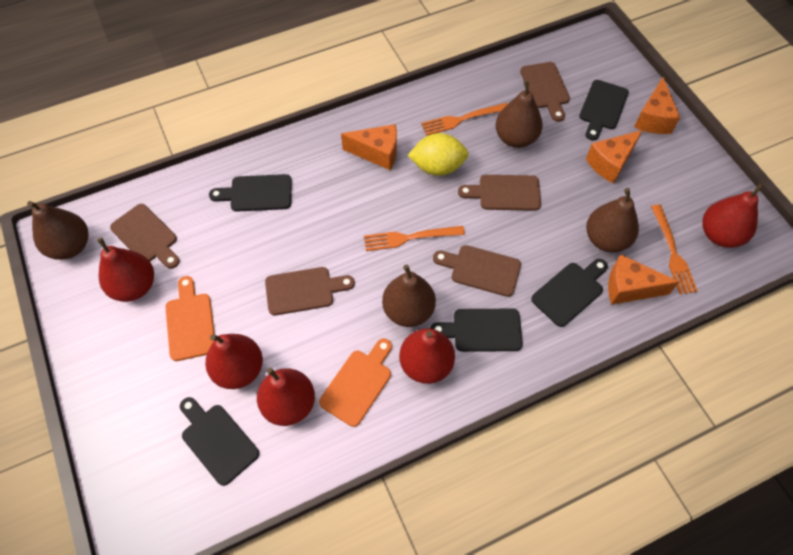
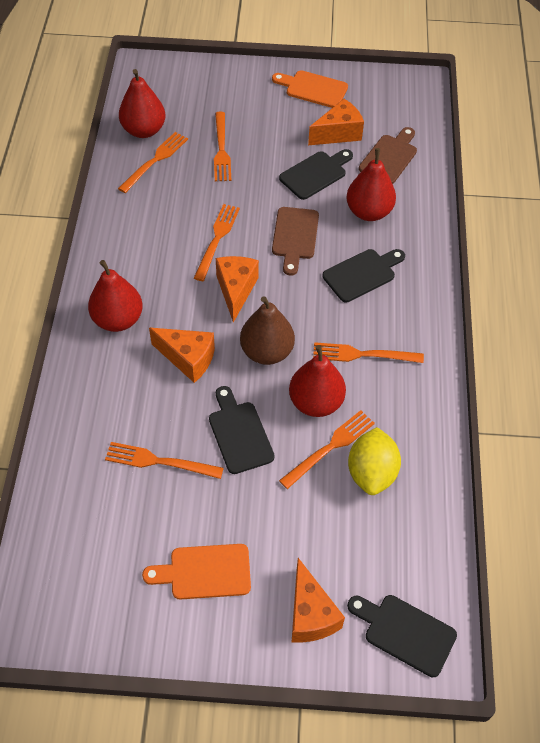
black cutting board: [180,397,259,486] [209,174,292,212] [430,309,523,352] [531,259,608,327] [579,80,629,140] = 5 -> [209,386,275,474] [279,149,353,200] [323,249,405,302] [347,595,457,677] = 4
brown cutting board: [110,204,180,269] [265,267,355,316] [433,245,521,297] [458,175,541,211] [520,62,570,122] = 5 -> [272,207,319,276] [359,127,417,184] = 2
brown pear: [27,201,88,260] [382,265,436,327] [495,80,543,148] [586,188,639,252] = 4 -> [240,296,295,365] = 1
orange fork: [364,226,465,251] [421,103,508,136] [651,204,698,294] = 3 -> [105,442,224,479] [118,132,188,193] [194,204,240,281] [214,112,231,181] [279,410,375,489] [313,342,424,363] = 6
red pear: [97,237,154,302] [205,334,263,389] [257,368,315,426] [399,328,455,384] [702,183,764,248] = 5 -> [88,260,143,332] [119,69,165,138] [289,345,346,417] [346,148,396,221] = 4

